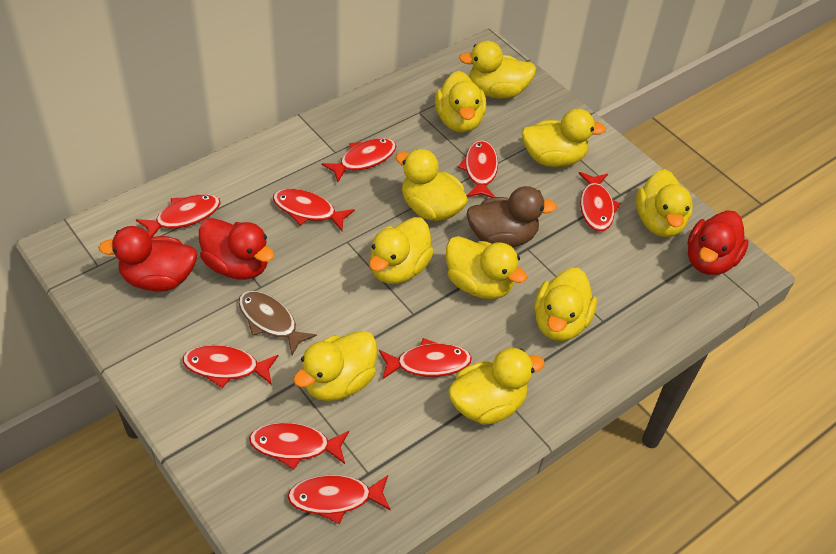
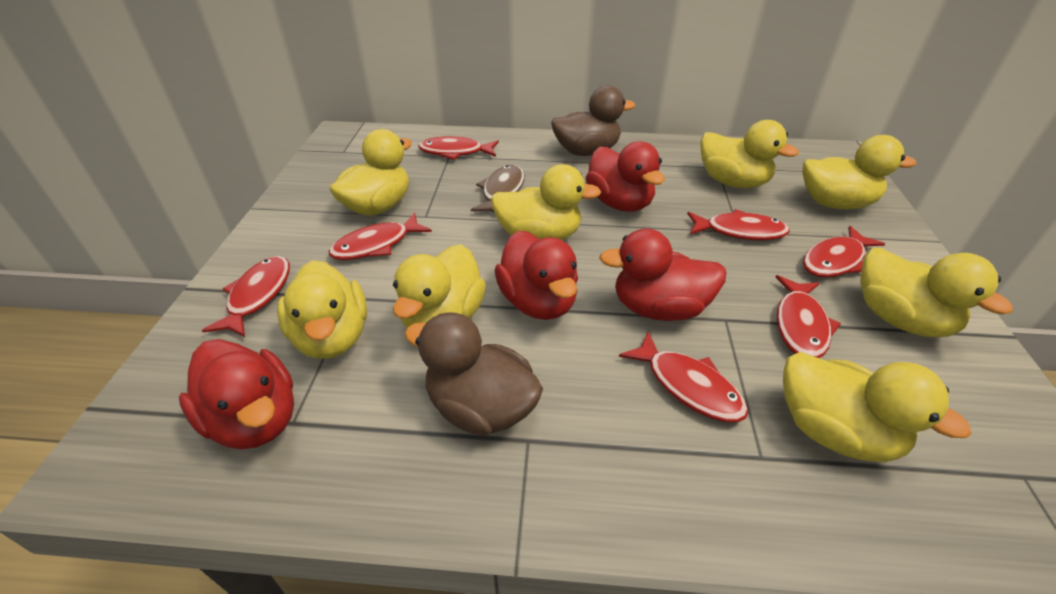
brown duck: [467,186,557,248] = 1 -> [405,313,543,436] [551,85,636,156] = 2
red duck: [98,226,197,292] [199,218,275,280] [687,210,749,275] = 3 -> [179,339,294,450] [495,231,578,320] [586,141,665,212] [599,228,726,321] = 4
red fish: [136,194,220,238] [182,345,278,388] [249,422,349,470] [273,189,355,231] [287,475,391,524] [321,138,396,182] [379,338,472,380] [458,140,498,198] [579,172,621,232] = 9 -> [202,256,290,337] [329,213,432,260] [418,136,499,160] [619,331,748,422] [687,209,790,240] [775,275,841,358] [803,226,885,278] = 7
yellow duck: [293,331,377,401] [369,217,434,284] [396,149,468,221] [435,71,486,133] [446,236,527,299] [448,348,545,425] [459,41,536,99] [521,109,606,167] [534,268,597,341] [636,169,693,237] = 10 -> [277,260,367,359] [330,129,412,216] [393,244,486,328] [491,164,601,240] [700,120,799,188] [783,352,971,462] [802,135,916,209] [860,248,1013,337] = 8

